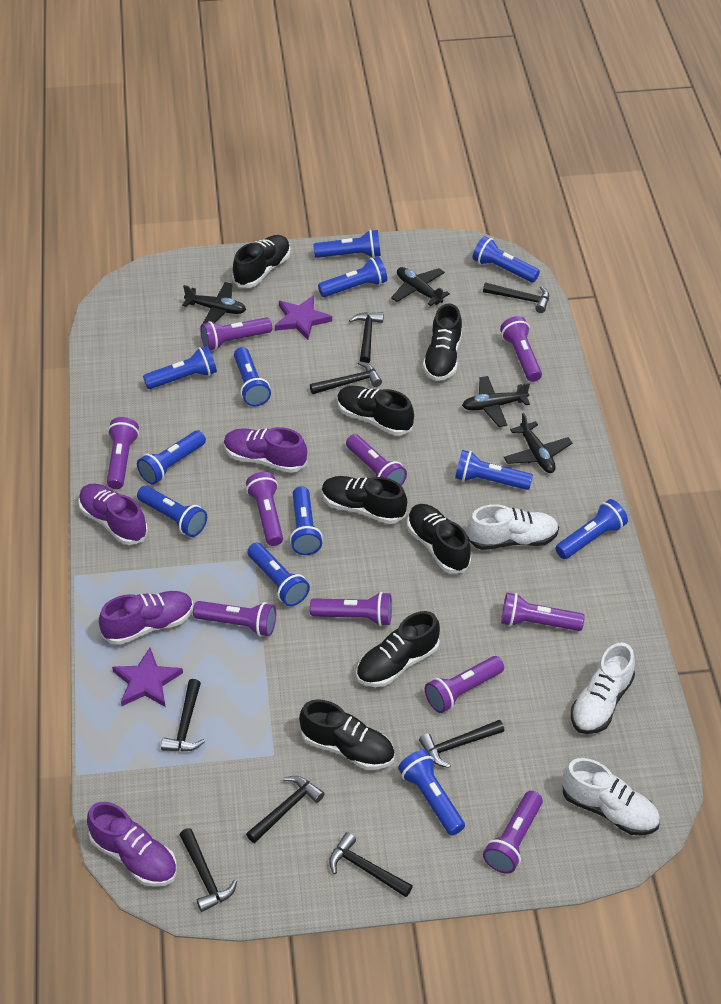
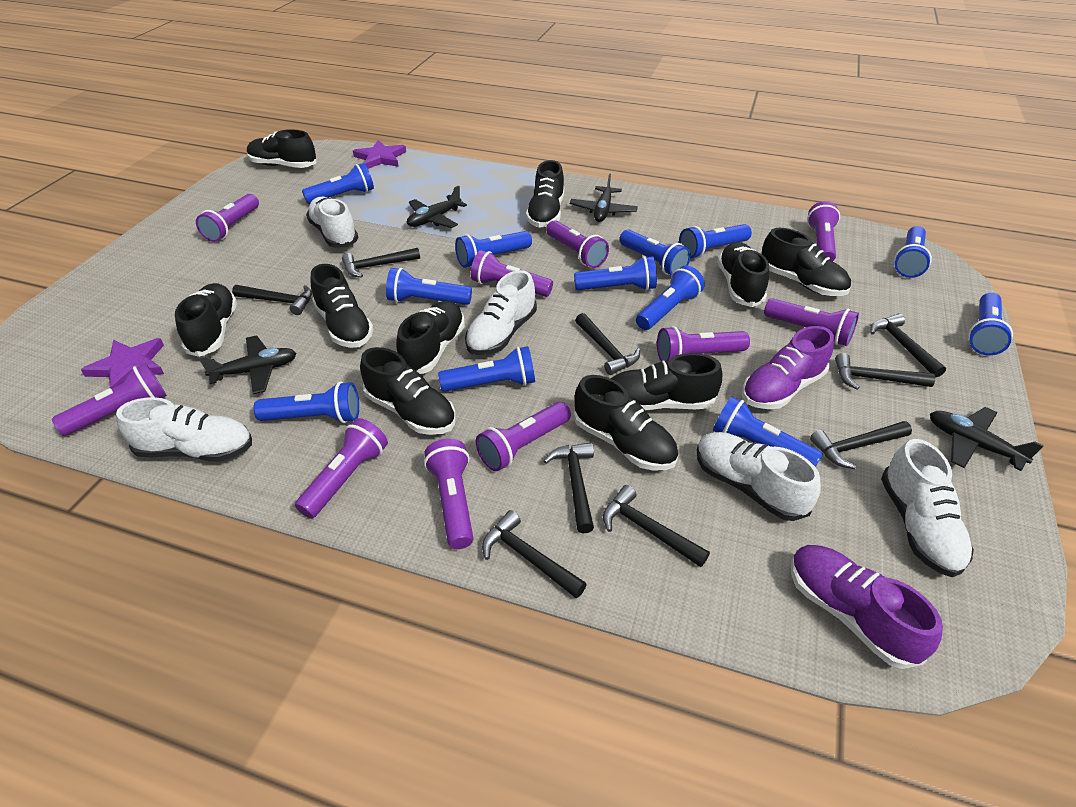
black hammer: [161,679,205,751] [180,828,237,912] [246,776,324,843] [310,361,382,394] [329,832,413,897] [349,312,384,363] [419,720,504,768] [483,282,549,313] = 8 -> [232,285,312,315] [342,248,420,277] [482,510,587,598] [544,442,594,533] [575,313,640,375] [603,485,710,567] [810,421,912,469] [835,353,935,390] [870,313,946,377] = 9
black shoe: [232,235,291,288] [299,699,395,770] [322,476,407,524] [337,386,414,436] [356,611,440,687] [407,504,471,573] [423,304,462,381] = 7 -> [175,283,237,357] [247,129,317,168] [311,264,374,348] [360,347,456,435] [396,301,465,374] [526,160,564,228] [574,375,678,470] [611,353,722,411] [717,242,769,307] [761,228,851,296] = 10
purple shoe: [78,484,148,545] [87,802,177,887] [99,591,193,645] [224,427,307,473] = 4 -> [742,326,834,409] [791,545,943,669] = 2
white shoe: [467,504,559,550] [562,758,660,835] [571,643,635,734] = 3 -> [116,397,252,462] [306,197,358,248] [465,270,537,355] [697,432,821,521] [881,439,974,577] = 5

